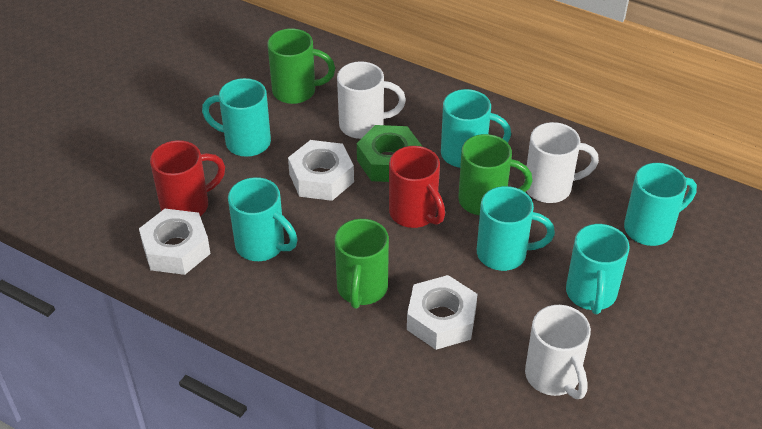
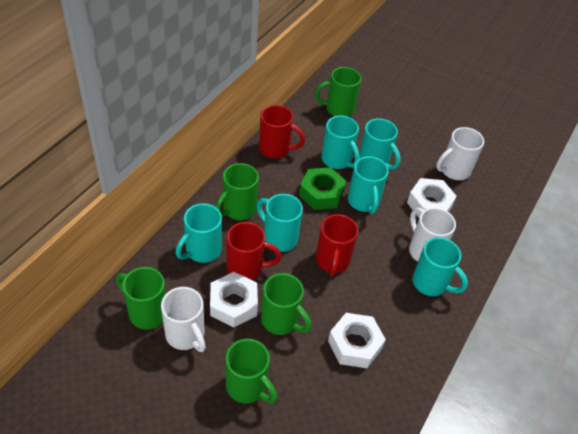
green mug: [268,28,335,104] [335,219,389,309] [458,134,533,215] = 3 -> [116,267,166,330] [216,163,259,220] [225,339,278,403] [261,273,311,335] [315,67,362,117] = 5
red mug: [150,140,225,216] [389,146,445,228] = 2 -> [227,222,282,280] [259,105,305,158] [316,214,358,276] = 3

